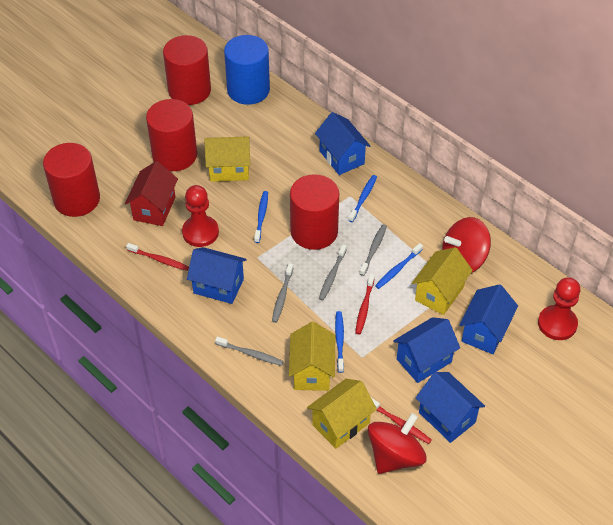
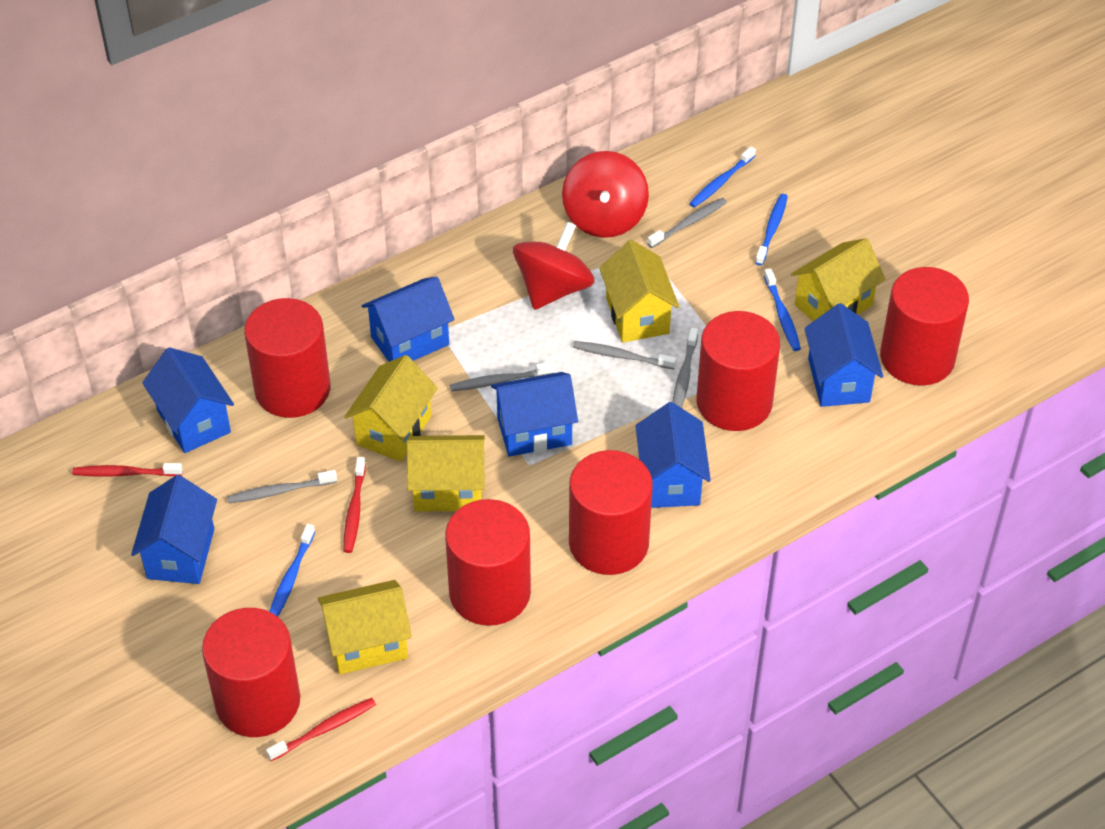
blue cylinder: [224,35,270,105] = 1 -> none = 0
blue house: [187,247,247,304] [315,112,370,175] [393,317,460,383] [416,372,485,443] [459,284,518,354] = 5 -> [131,475,217,584] [142,347,234,453] [361,276,455,362] [491,372,578,457] [636,402,711,508] [804,303,883,407] = 6
grey toothbrush: [215,337,284,366] [272,263,293,323] [319,245,347,301] [360,224,387,276] = 4 -> [227,470,337,503] [450,362,554,391] [573,341,676,369] [647,198,727,248] [672,328,698,408] = 5
red cylinder: [43,143,100,217] [146,99,197,171] [163,35,211,105] [290,174,339,250] = 4 -> [202,608,300,737] [244,298,330,418] [445,499,531,626] [569,450,653,575] [696,311,780,431] [880,267,969,386] = 6
red house: [125,161,178,226] = 1 -> none = 0
red pawn: [182,185,219,247] [538,277,581,340] = 2 -> none = 0
yellow house: [204,136,250,182] [289,322,335,391] [307,379,377,449] [412,247,473,315] = 4 -> [318,580,412,674] [344,355,438,462] [407,435,485,512] [599,240,679,342] [791,238,885,321] = 5

